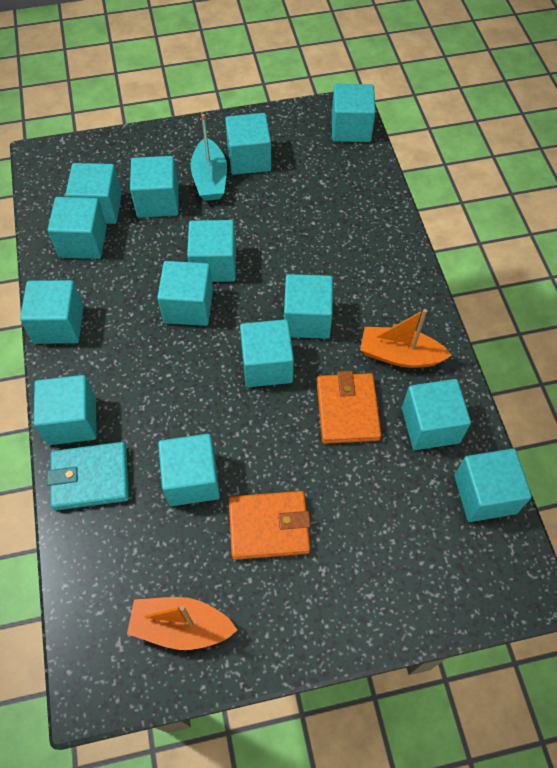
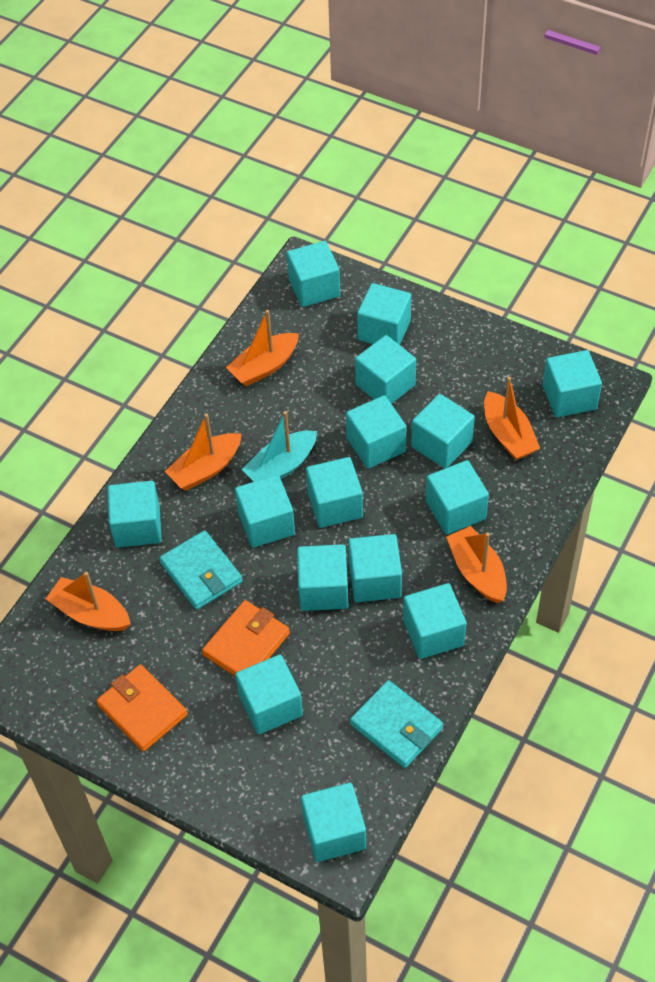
orange boat: [127,597,237,650] [360,309,452,368] = 2 -> [46,572,131,631] [165,414,242,491] [226,310,299,386] [446,526,507,603] [484,377,540,460] = 5
turquoise cube: [20,280,84,344] [34,375,97,445] [48,197,107,259] [66,163,122,224] [130,156,179,218] [157,261,213,326] [158,434,220,506] [187,220,236,282] [225,113,271,175] [240,319,294,387] [284,274,333,339] [332,84,376,142] [402,379,471,450] [454,449,532,522] = 14 -> [108,481,162,548] [235,475,295,548] [235,655,303,735] [287,241,340,307] [297,544,349,611] [301,783,366,862] [306,457,363,528] [346,395,406,469] [348,534,402,602] [355,335,416,404] [357,283,411,345] [403,583,466,659] [411,394,475,469] [426,460,489,535] [543,350,602,418] = 15
turquoise wallet: [47,442,129,511] = 1 -> [159,530,243,610] [350,680,443,768] = 2

